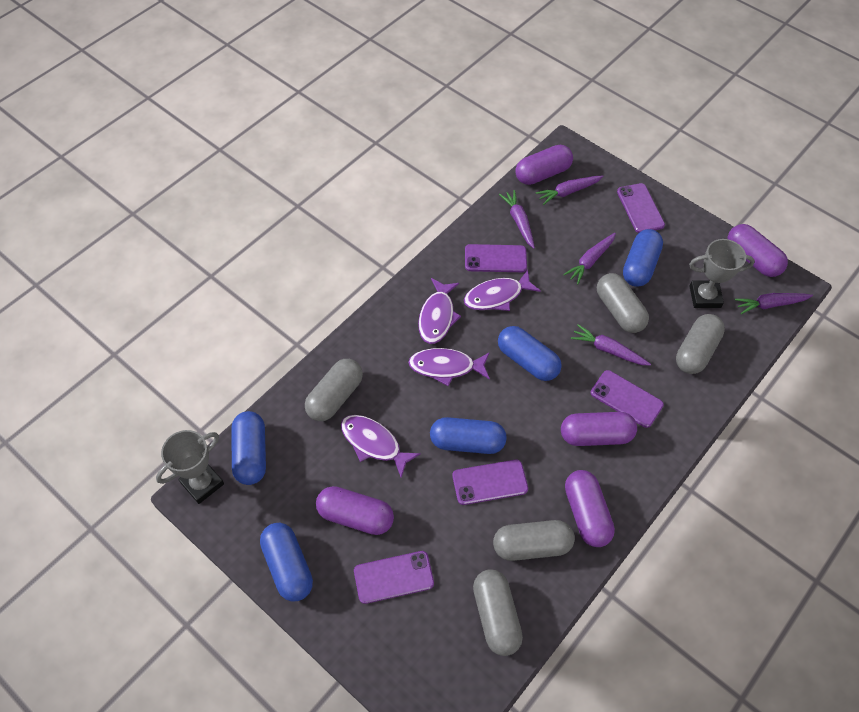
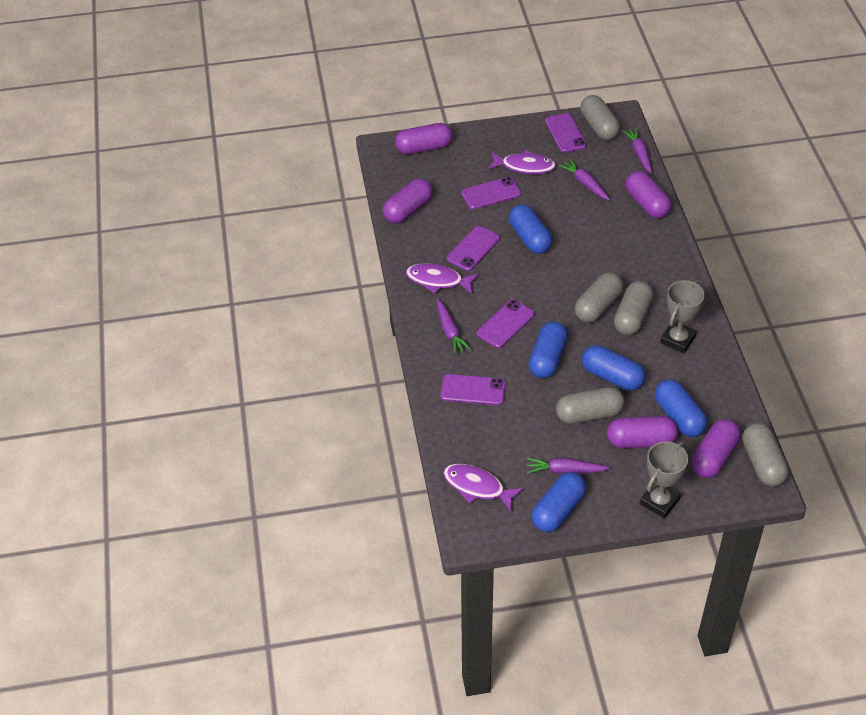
purple carrot: [499,190,535,249] [536,175,604,205] [563,233,616,284] [571,325,651,366] [735,293,813,314] = 5 -> [436,299,471,355] [527,458,610,474] [558,159,610,200] [622,128,652,174] = 4
purple fish: [341,415,421,478] [408,348,490,386] [418,278,461,344] [464,270,541,311] = 4 -> [406,263,479,294] [443,464,524,512] [488,150,556,174] = 3

